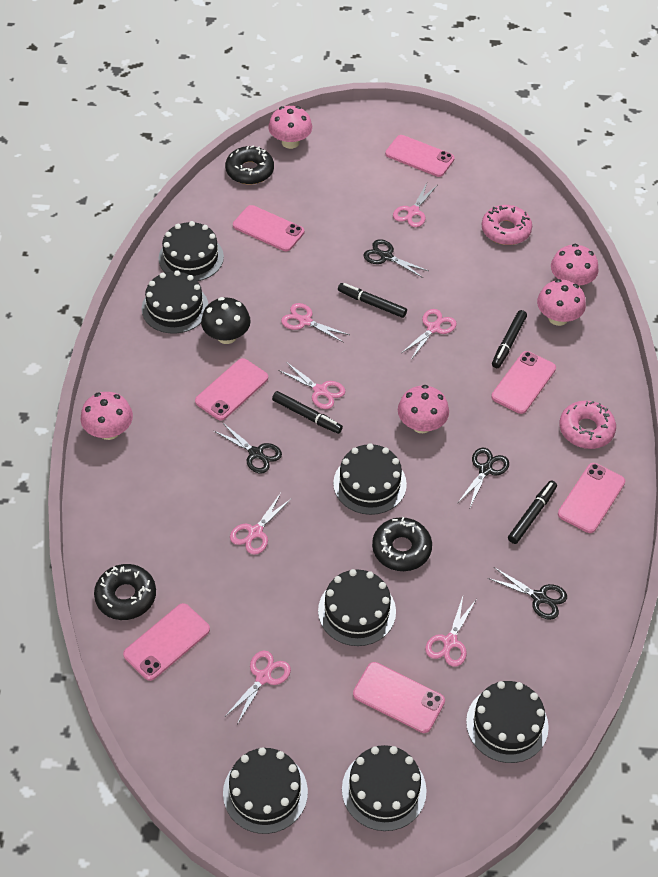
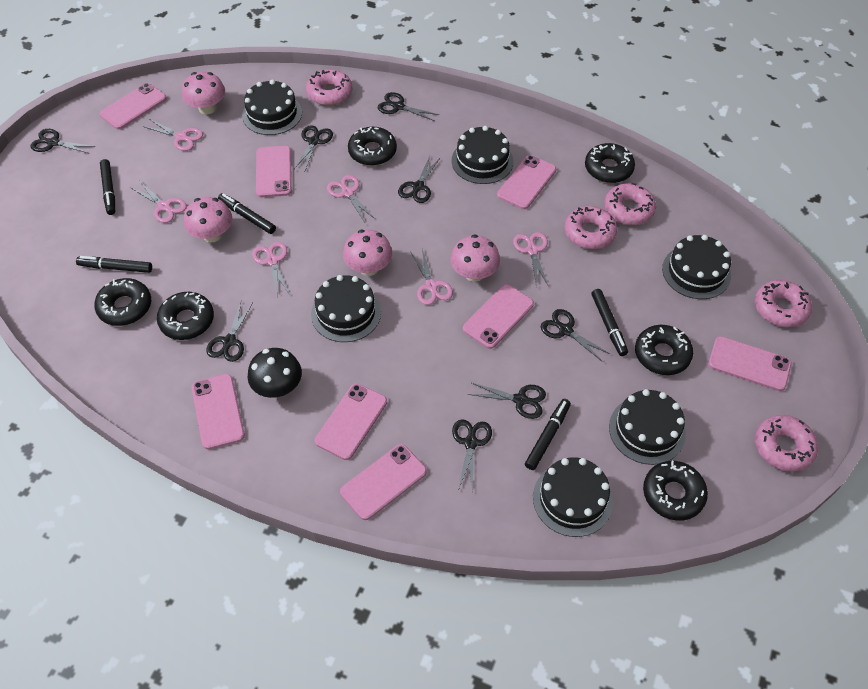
black cake: [142,270,208,334] [159,221,224,281] [223,747,308,834] [318,569,396,646] [333,443,407,515] [342,745,427,831] [466,681,549,763] = 7 -> [242,80,302,135] [311,275,381,342] [451,126,514,184] [533,457,613,537] [609,389,686,465] [662,235,731,299] = 6
black donut: [94,564,156,620] [225,145,274,185] [372,517,432,571] = 3 -> [94,278,151,326] [157,292,214,340] [348,127,397,166] [585,143,635,183] [635,325,693,375] [643,461,708,521] = 6
black marker: [272,391,343,434] [338,283,407,318] [492,310,527,368] [508,481,557,544] = 4 -> [76,256,152,273] [100,159,115,215] [218,193,276,234] [525,399,571,470] [592,289,628,356] = 5
black scissors: [214,422,282,473] [363,239,429,278] [458,448,509,507] [488,567,567,620] = 4 -> [31,129,95,154] [206,302,253,362] [294,125,333,170] [378,92,439,121] [398,156,440,203] [452,419,492,492] [468,383,546,419] [541,309,610,362] = 8
pink donut: [482,205,532,245] [559,401,616,449] = 2 -> [306,69,352,106] [564,206,617,249] [604,183,656,225] [755,280,812,327] [755,415,818,472] = 5
pink mushroom: [81,392,133,440] [268,106,312,149] [398,385,449,433] [537,279,586,326] [551,244,599,287] = 5 -> [182,72,225,114] [184,197,232,242] [343,229,392,276] [450,234,500,282] = 4
pink phone: [123,603,210,681] [195,358,268,420] [233,205,304,251] [353,662,445,733] [385,135,455,177] [491,351,556,414] [558,463,625,533] = 7 -> [99,83,167,129] [192,374,245,449] [256,146,292,197] [315,383,387,460] [340,444,427,520] [463,284,534,349] [497,155,556,209] [708,336,792,391] = 8
pink scissors: [226,650,291,724] [230,493,292,555] [278,362,346,409] [281,303,349,343] [393,183,437,227] [402,309,457,360] [425,597,476,667] = 7 -> [130,182,187,223] [143,119,203,151] [252,242,290,295] [327,175,375,223] [411,249,453,305] [513,232,549,287] = 6

